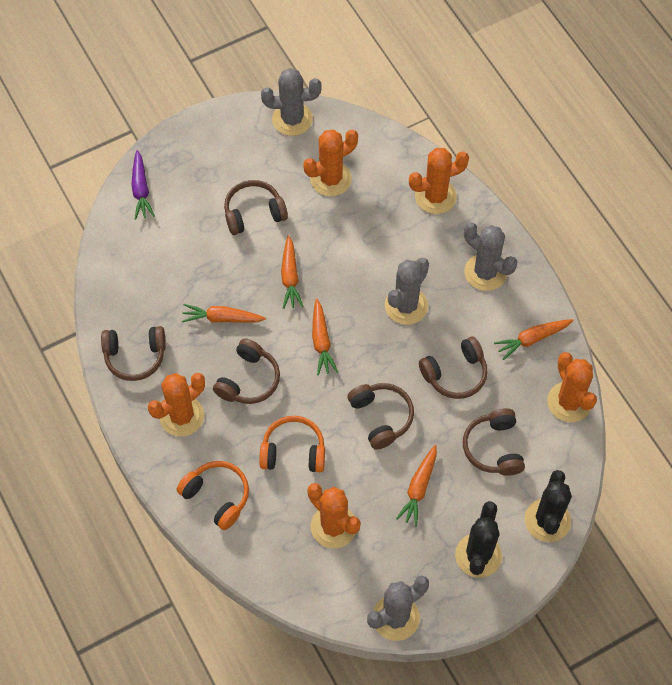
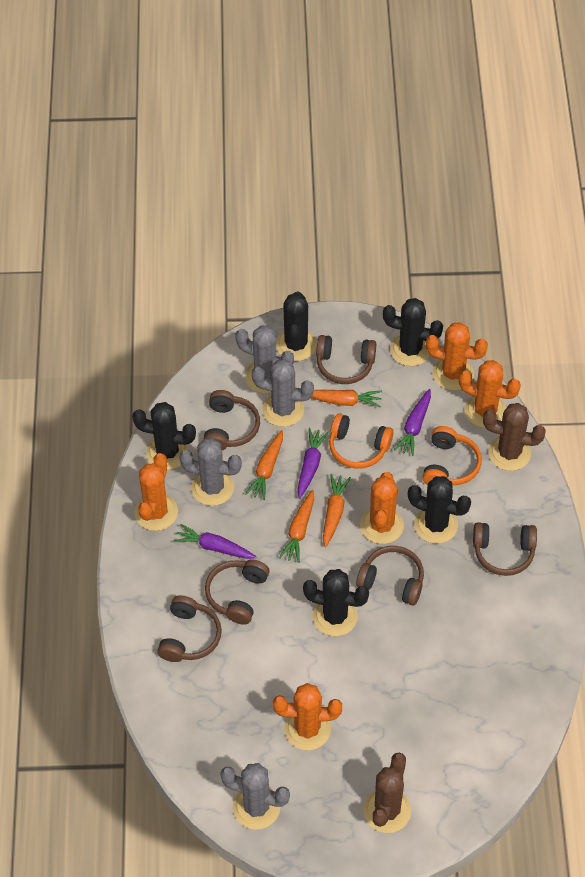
black cactus: [455,501,502,578] [525,470,572,542] = 2 -> [132,402,196,470] [276,291,317,361] [303,569,369,636] [383,298,443,366] [408,476,471,544] = 5
brown cactus: none = 0 -> [363,753,411,833] [483,403,546,471] = 2
orange carrot: [182,304,266,323] [281,235,304,309] [312,298,338,375] [396,445,437,526] [494,319,574,360] = 5 -> [245,430,283,500] [279,490,314,563] [311,390,382,408] [323,474,351,547] = 4
purple carrot: [131,150,155,220] = 1 -> [173,524,257,559] [297,428,329,499] [394,389,431,456] = 3

